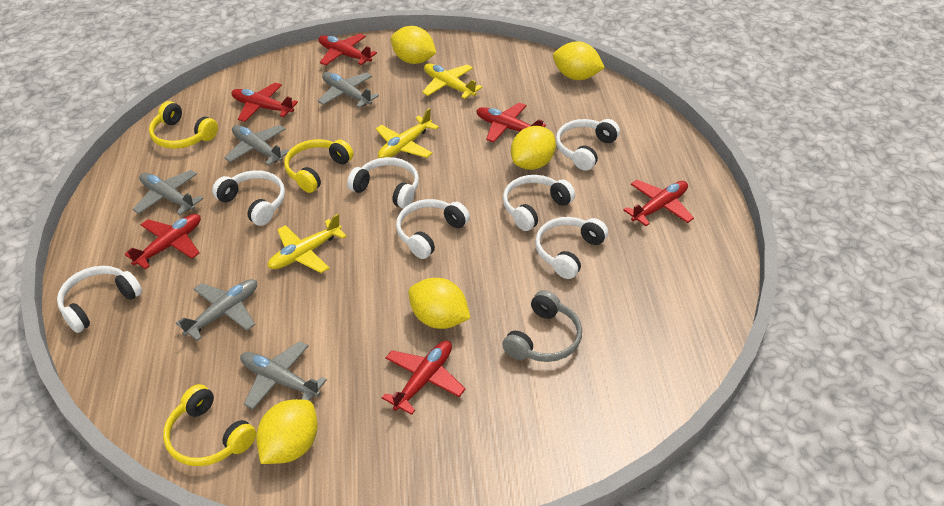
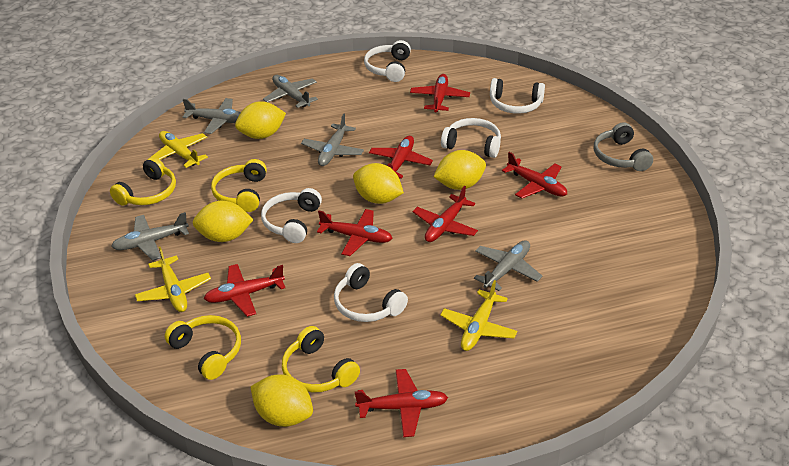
red plane: [125,214,201,269] [231,83,298,122] [318,34,377,66] [382,341,466,415] [476,103,546,143] [623,180,694,226] = 6 -> [204,264,285,317] [317,209,393,256] [355,369,448,437] [369,136,433,179] [410,74,470,112] [413,186,478,242] [502,152,567,199] = 7
white headphones: [57,266,142,333] [212,170,285,226] [347,157,419,209] [396,199,470,259] [503,175,575,231] [535,217,608,279] [556,119,620,171] = 7 -> [261,188,322,243] [334,263,408,322] [364,40,411,82] [441,118,501,158] [490,78,545,114] = 5
yellow headphones: [149,101,218,149] [163,384,256,466] [284,139,353,193] = 3 -> [110,157,176,205] [165,315,241,380] [211,159,267,212] [282,326,360,393] = 4

